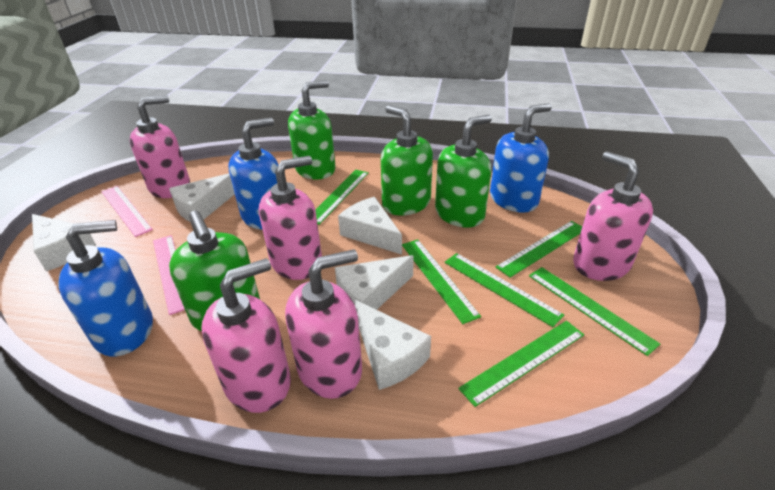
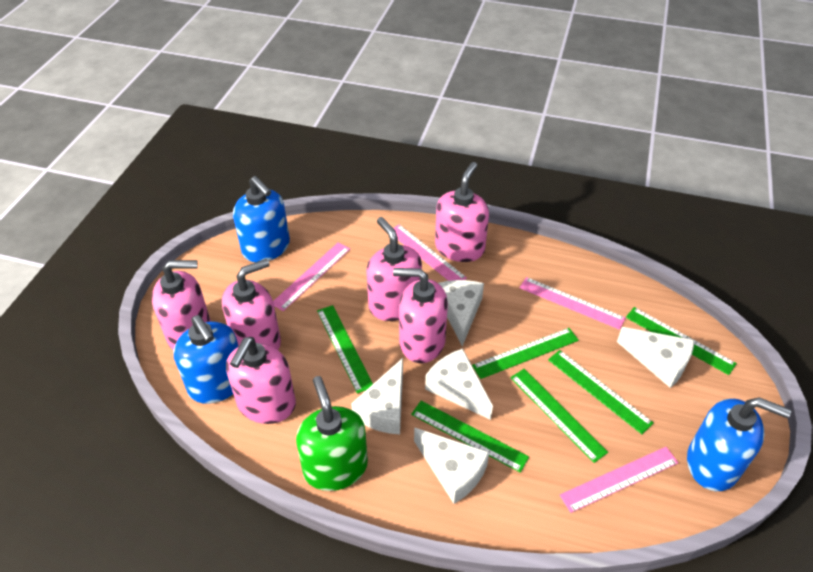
green soap dispenser: [169,210,260,331] [288,80,336,179] [381,105,433,216] [435,115,492,227] = 4 -> [296,376,368,491] = 1
pink ruler: [102,186,153,237] [153,235,185,315] = 2 -> [273,242,350,311] [393,224,467,281] [520,277,626,330] [560,447,679,513] = 4
pink soap dispenser: [130,96,190,198] [201,258,291,413] [259,156,322,280] [285,249,362,399] [573,151,653,281] = 5 -> [152,260,211,350] [222,259,281,350] [226,337,296,424] [366,217,422,321] [393,268,448,363] [435,162,489,262] = 6

